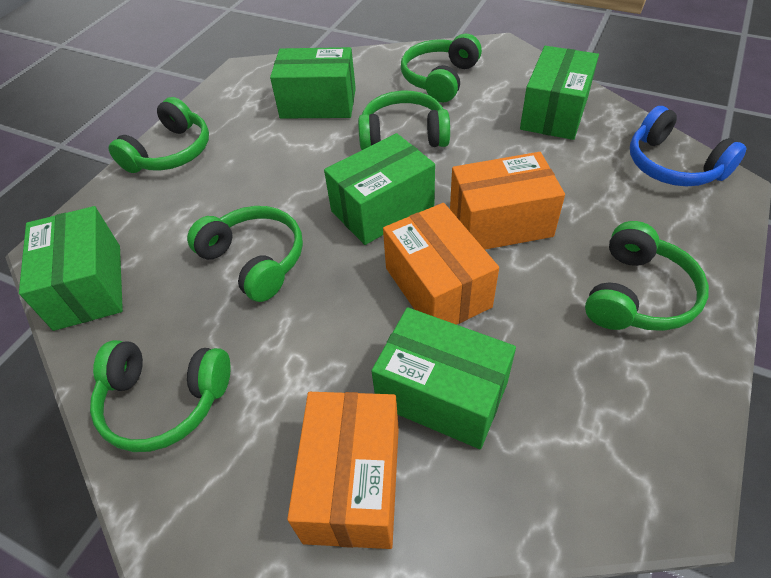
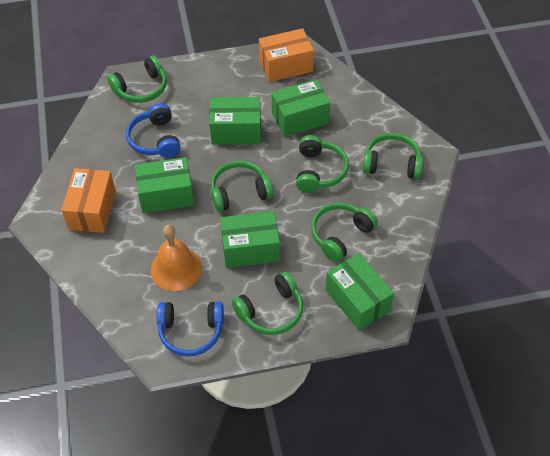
blue headphones: [630,106,747,186] = 1 -> [126,103,181,158] [157,301,224,357] = 2
orange bell: none = 0 -> [151,225,202,291] = 1
orange box: [287,392,399,549] [383,203,499,325] [450,152,565,250] = 3 -> [61,168,116,233] [259,28,314,82] = 2

